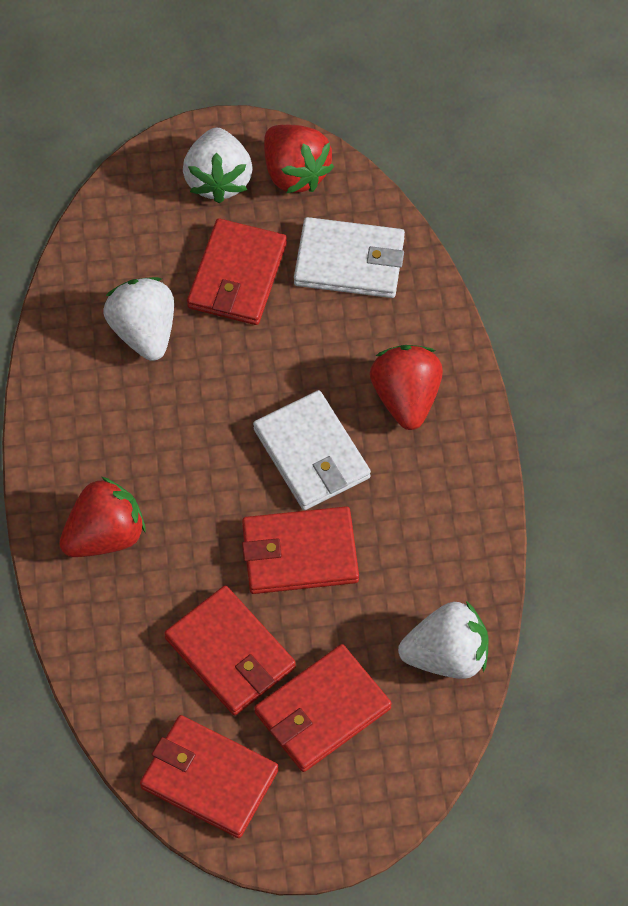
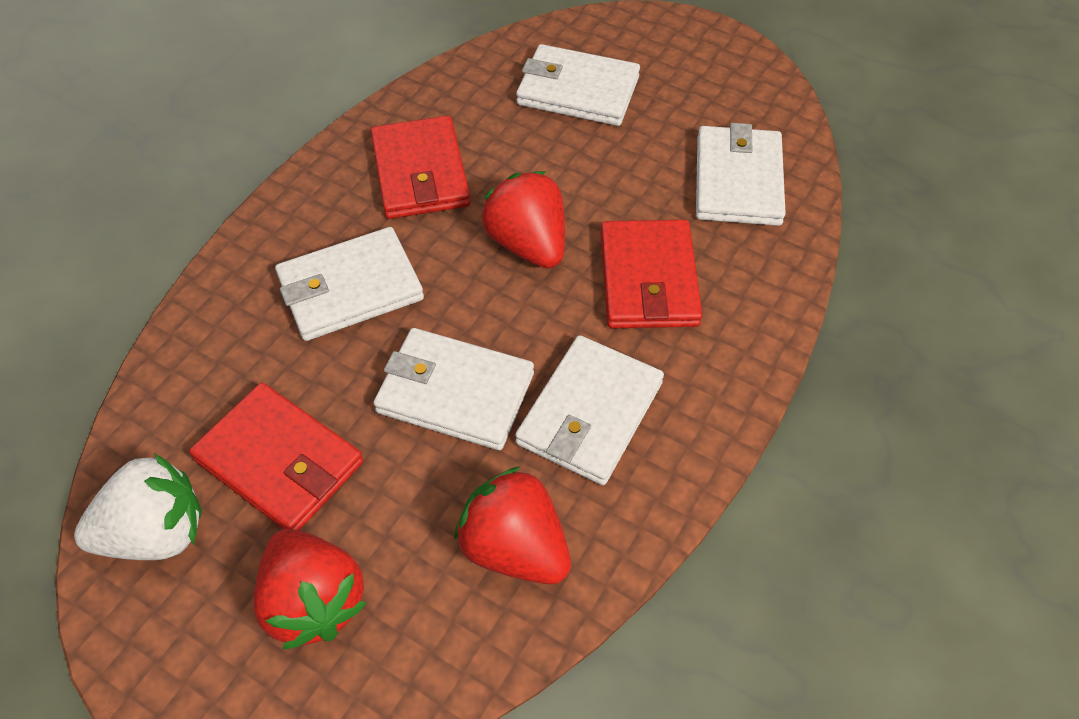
red wallet: [140,715,279,838] [164,585,296,715] [187,219,287,325] [242,506,359,594] [254,644,392,772] = 5 -> [189,383,363,530] [371,116,470,219] [600,220,702,328] = 3
white strawberry: [103,277,174,361] [183,128,253,203] [398,601,488,679] = 3 -> [74,453,202,560] = 1
white wallet: [253,390,371,510] [294,217,405,298] = 2 -> [275,227,424,341] [373,328,534,450] [515,335,664,485] [516,44,640,126] [696,123,786,226] = 5

